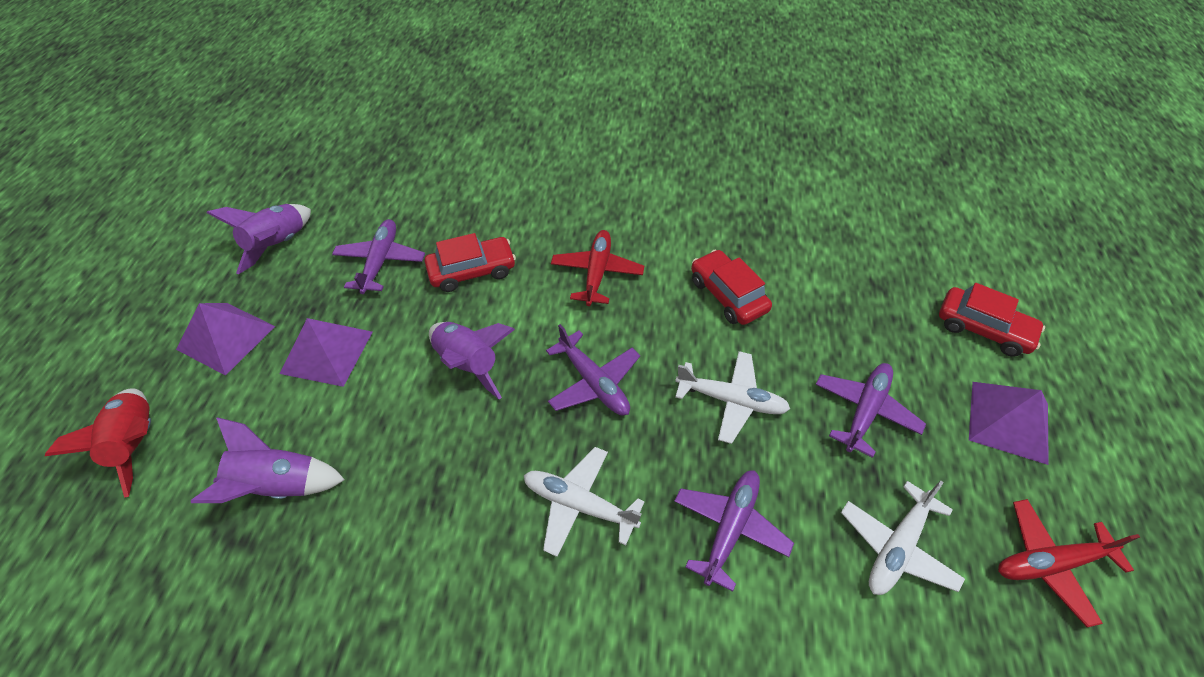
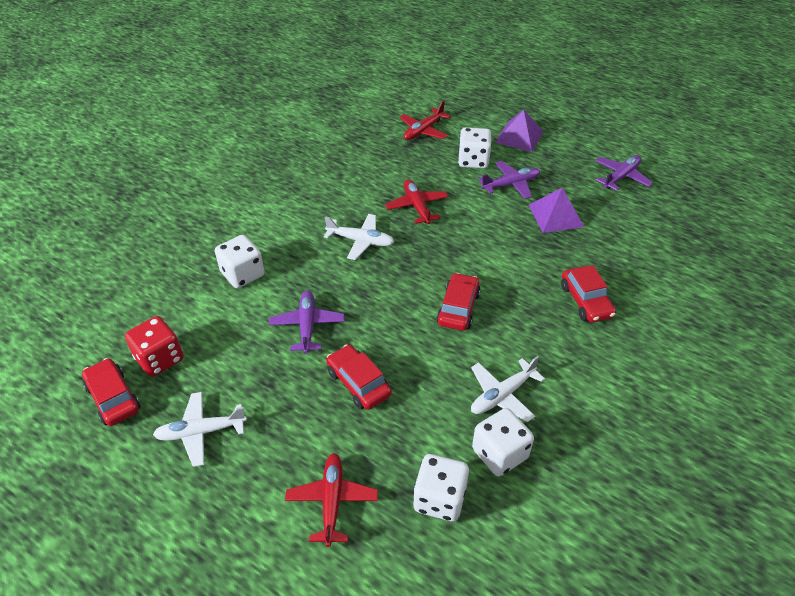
purple plane: [332,219,425,294] [546,324,640,416] [674,470,794,592] [815,363,926,458] = 4 -> [269,290,345,354] [478,161,540,199] [595,155,653,191] = 3
purple pyramid: [176,303,275,376] [280,318,372,387] [969,382,1049,465] = 3 -> [495,110,543,152] [529,188,584,233] = 2
purple rocket: [191,417,345,503] [207,204,311,274] [429,322,515,399] = 3 -> none = 0
red car: [425,233,516,292] [691,250,772,325] [939,283,1045,357] = 3 -> [82,358,140,426] [326,344,392,410] [436,273,481,331] [561,265,616,323] = 4
red dice: none = 0 -> [125,316,184,377] = 1
red plane: [551,230,644,306] [998,499,1140,627] = 2 -> [285,453,378,547] [385,179,448,224] [400,101,451,140] = 3
red rocket: [45,388,151,498] = 1 -> none = 0
white dice: none = 0 -> [215,235,265,288] [413,454,469,522] [458,127,491,168] [472,408,534,476] = 4

